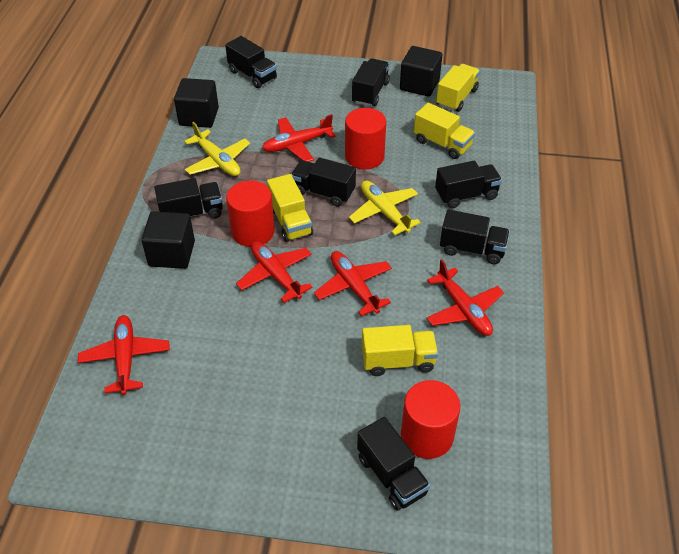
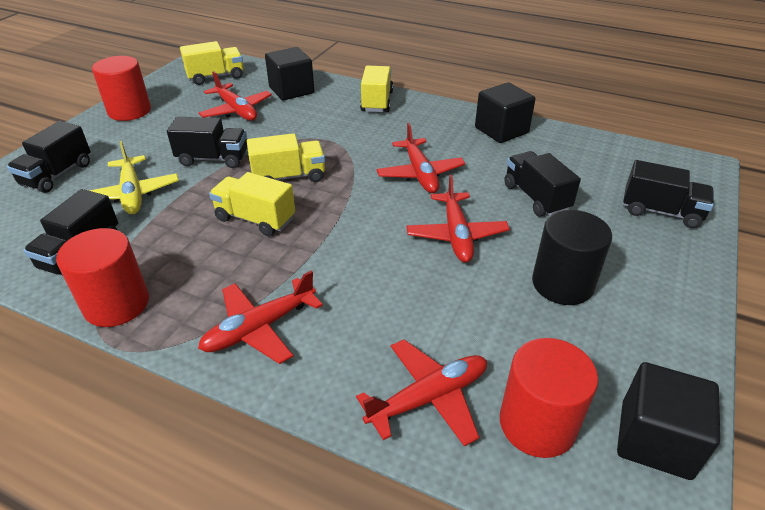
black cylinder: none = 0 -> [532,210,612,305] = 1
black truck: [154,178,223,219] [225,36,277,88] [291,157,356,207] [352,58,390,106] [357,417,430,511] [435,161,502,208] [440,209,510,264] = 7 -> [7,121,91,193] [23,189,118,276] [167,117,247,168] [504,151,581,217] [623,160,714,228] = 5
yellow plane: [184,122,250,176] [349,181,421,235] = 2 -> [89,141,179,214] = 1

